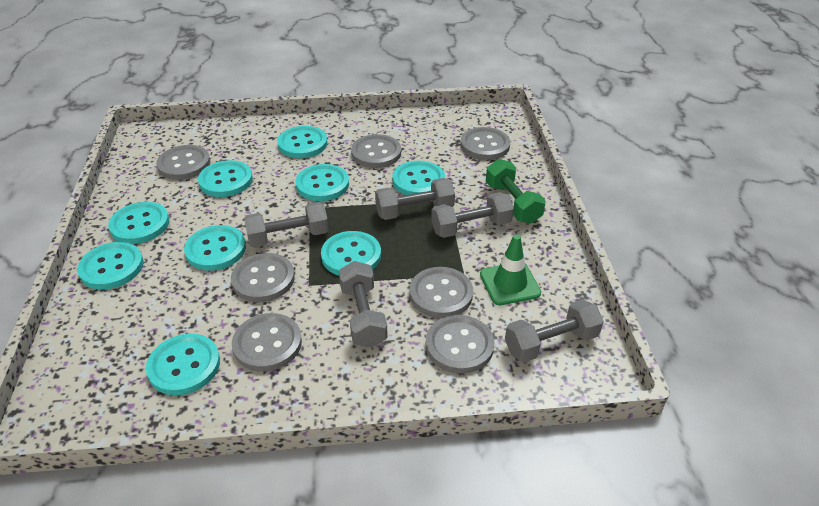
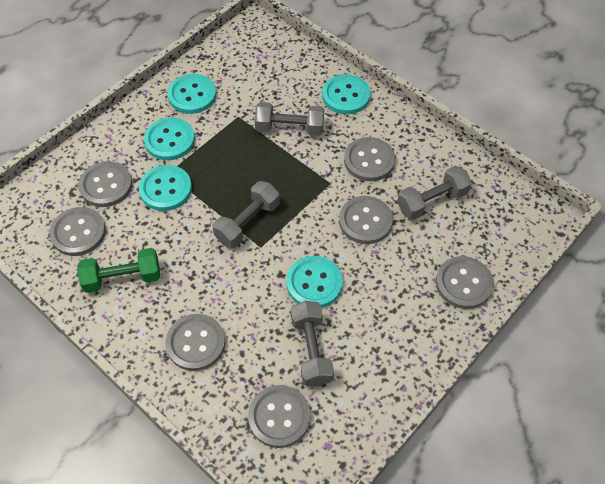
green traffic cone: [480,234,541,305] = 1 -> none = 0
grey dumbbell: [244,202,329,247] [339,261,388,348] [375,178,455,220] [431,192,514,238] [505,299,604,362] = 5 -> [213,181,280,248] [255,102,324,136] [291,301,334,387] [397,166,472,220] = 4
turquoise button: [77,242,144,290] [108,202,169,244] [146,334,220,395] [184,225,246,271] [198,160,253,197] [277,126,327,158] [296,164,349,201] [321,231,381,276] [392,161,445,195] = 9 -> [139,165,192,211] [144,118,195,160] [167,74,216,114] [286,256,343,308] [322,74,370,114] = 5

